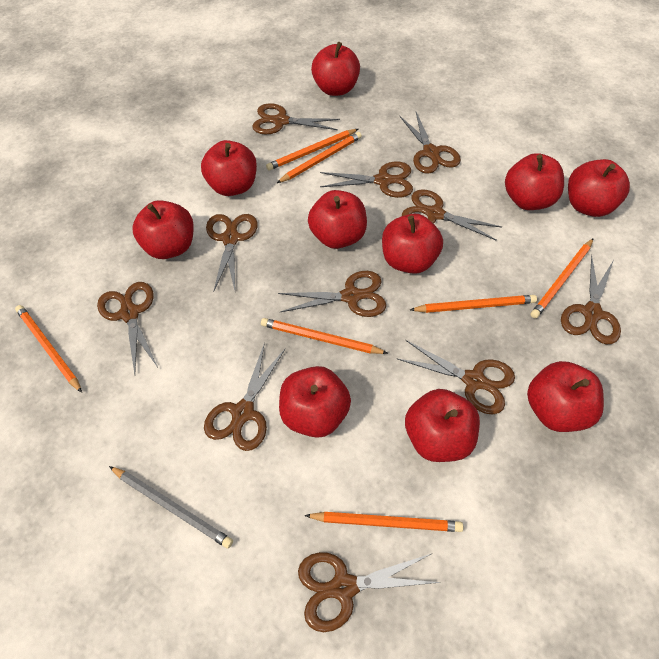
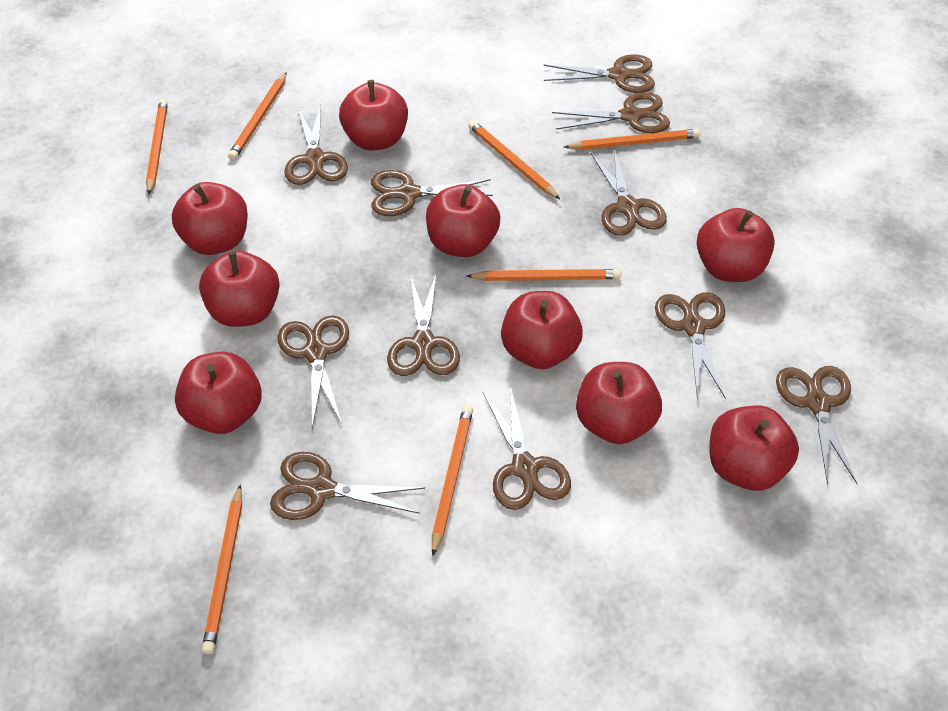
grey pencil: [109,466,233,549] = 1 -> none = 0
red apple: [132,200,194,259] [201,140,257,196] [279,366,351,438] [308,190,367,249] [311,42,360,96] [382,214,443,274] [405,389,480,462] [505,153,564,210] [527,361,604,432] [568,159,630,217] = 10 -> [172,182,248,255] [175,352,262,434] [199,250,280,327] [339,80,408,150] [426,184,500,257] [501,291,583,369] [576,362,662,444] [697,208,775,282] [709,406,799,491] = 9

